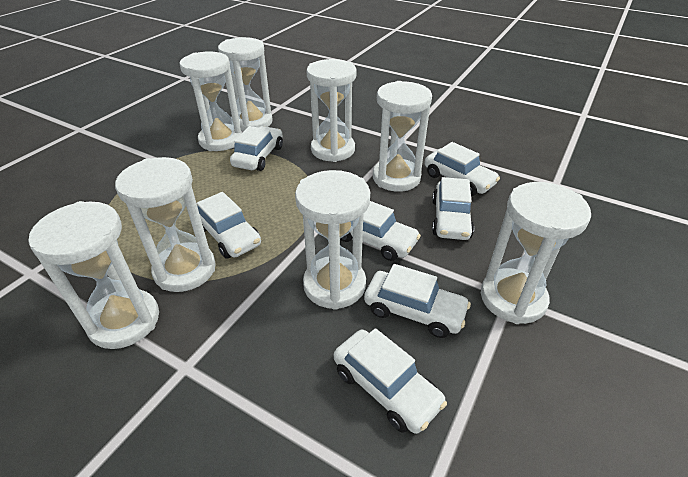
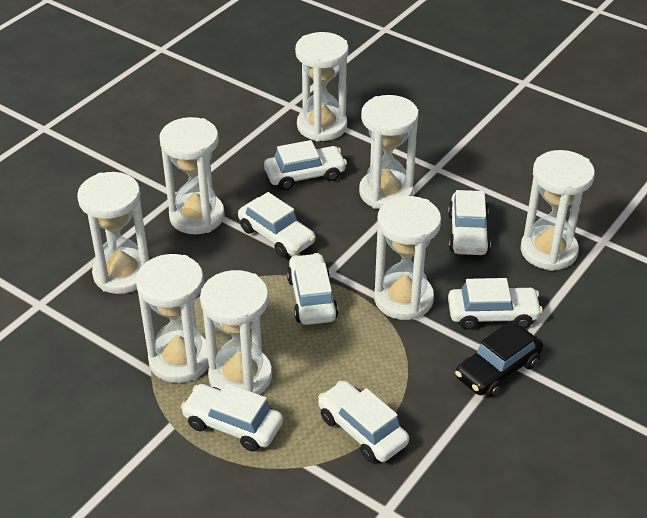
black car: none = 0 -> [455,321,543,397] = 1

